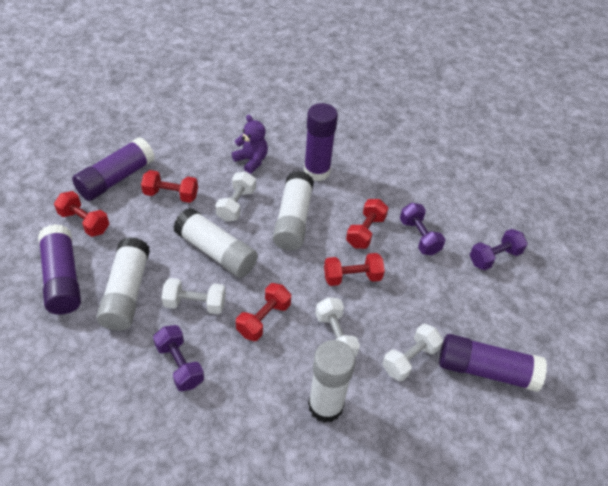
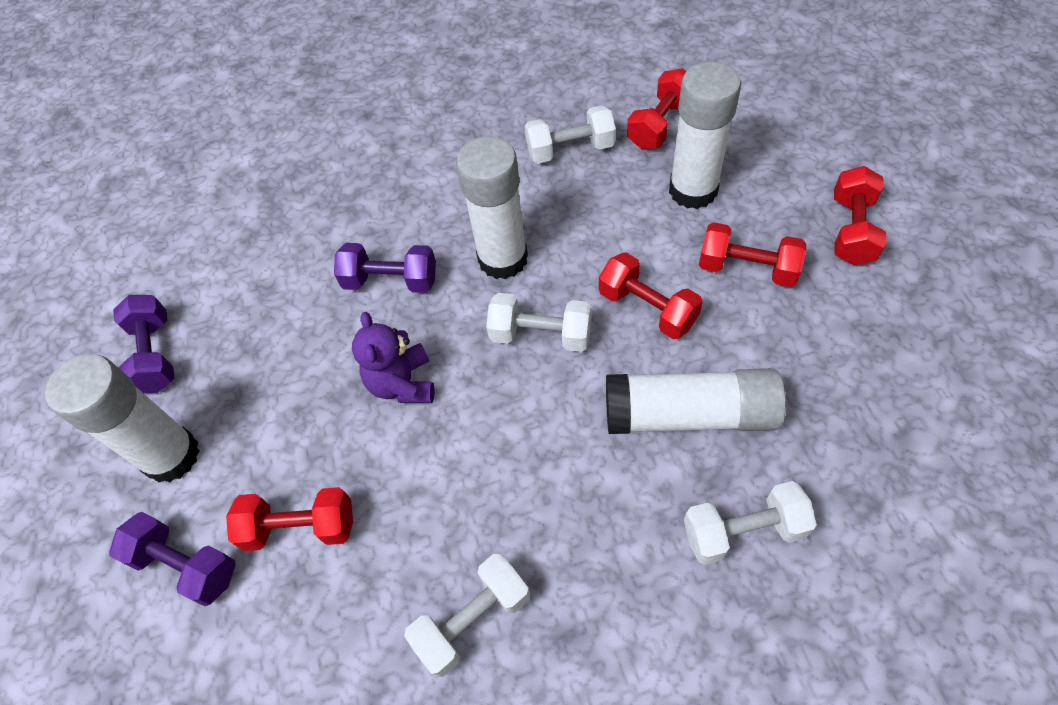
purple glue stick: [38,224,81,315] [72,137,155,201] [304,103,338,181] [439,334,547,392] = 4 -> none = 0

